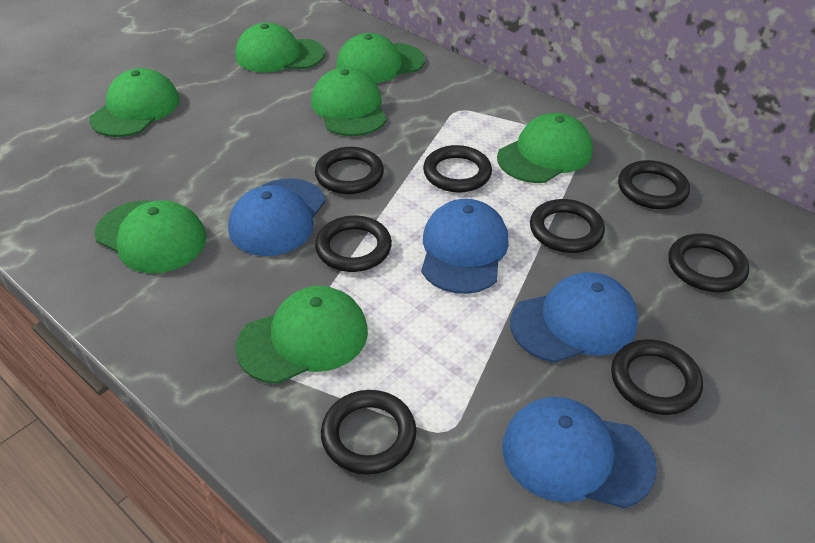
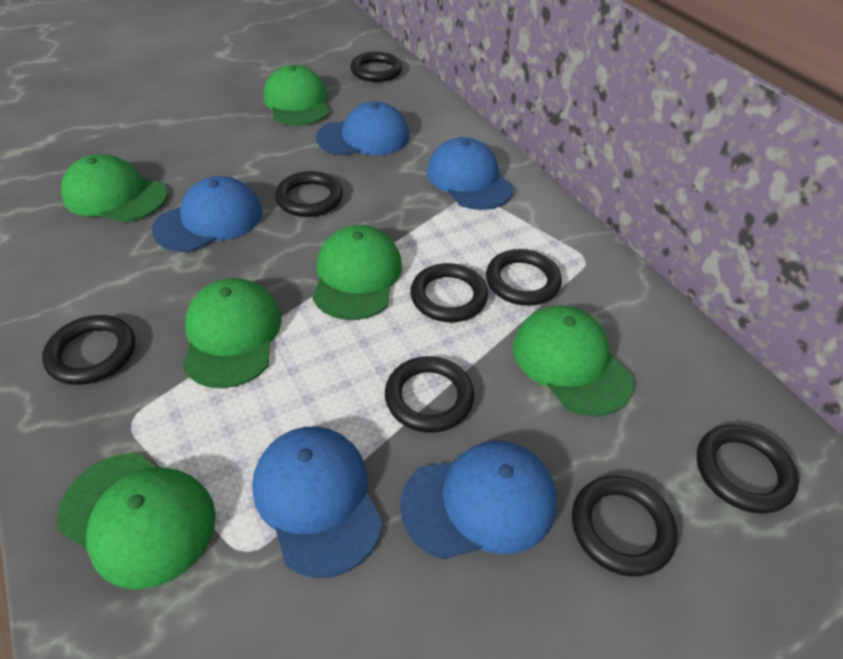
blue cap: [228,178,325,256] [421,199,509,294] [502,397,657,508] [510,272,638,363] = 4 -> [152,176,262,252] [252,426,383,578] [316,101,409,156] [400,441,557,560] [427,137,513,210] = 5
green cap: [89,68,180,137] [95,200,207,273] [235,286,368,384] [236,22,325,72] [311,67,387,136] [336,33,425,83] [497,113,593,183] = 7 -> [57,453,216,590] [61,154,168,222] [183,278,282,388] [264,65,329,126] [312,225,402,320] [513,306,634,417] = 6

